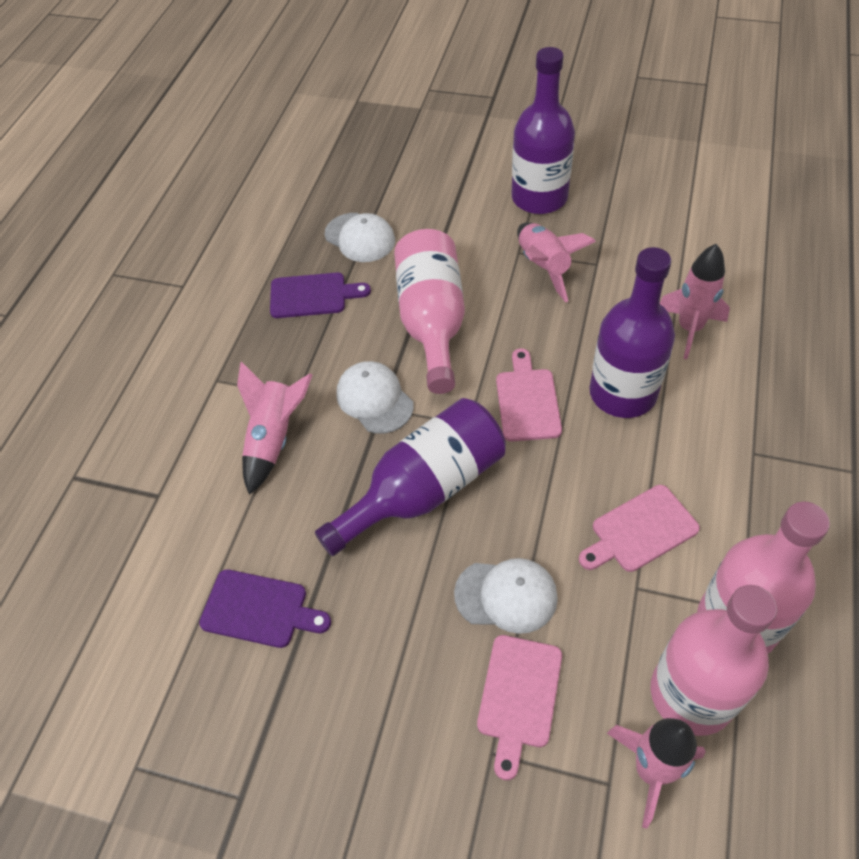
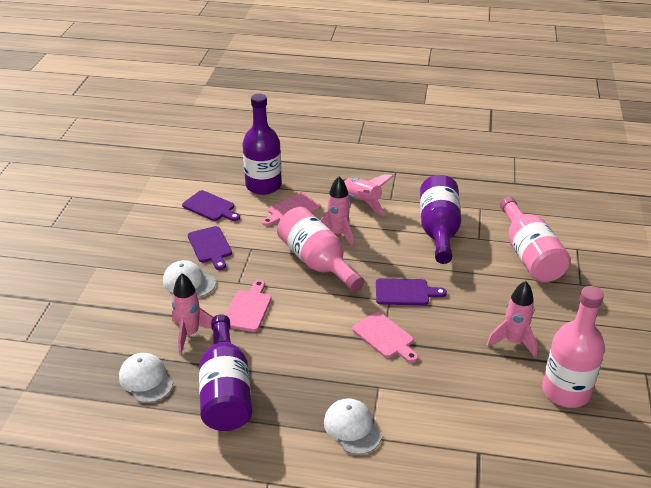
purple cutting board: [199,569,331,648] [270,273,371,318] = 2 -> [182,190,240,221] [188,226,232,270] [376,278,447,305] = 3

